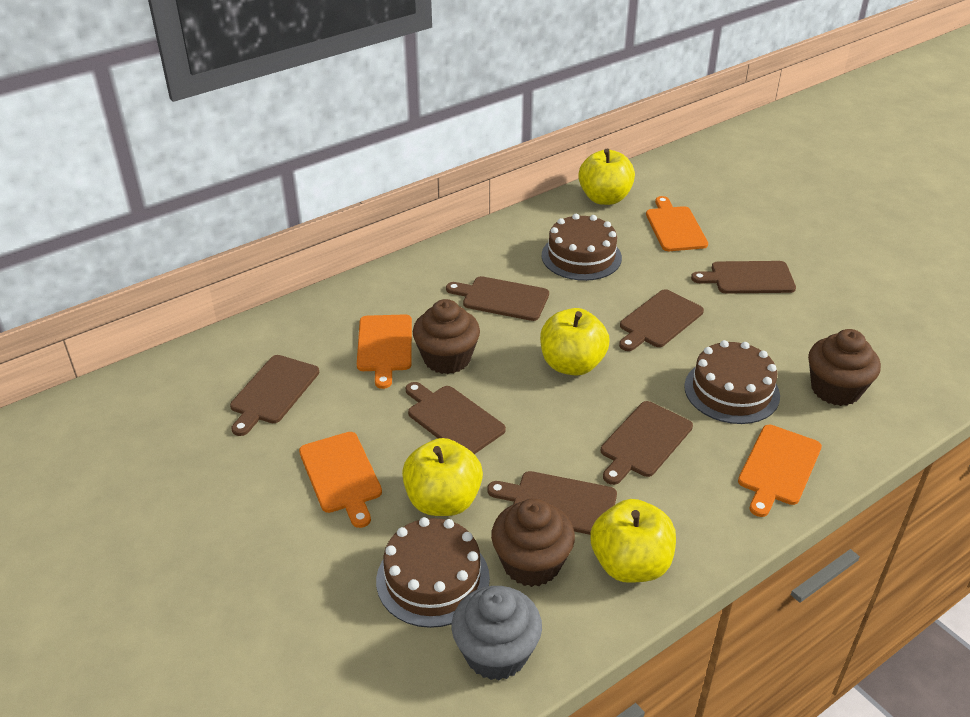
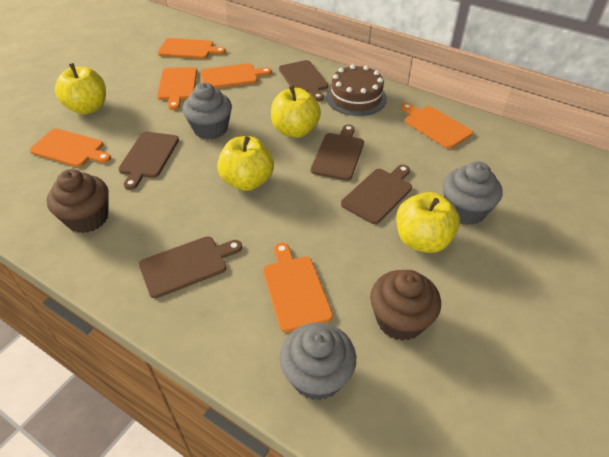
brown cake: [376,517,490,628] [542,214,622,281] [684,340,780,424] = 3 -> [326,64,387,116] = 1
brown cupcake: [413,299,480,374] [491,498,575,587] [808,329,881,406] = 3 -> [47,169,109,233] [370,270,441,341] = 2
brown cutting board: [230,355,319,436] [406,382,506,454] [446,276,549,321] [487,471,617,535] [601,401,693,485] [619,289,704,351] [691,261,796,294] = 7 -> [118,132,179,190] [139,236,242,298] [279,60,328,101] [311,124,364,181] [341,165,412,224] = 5
grey cupcake: [451,586,542,680] = 1 -> [183,83,232,140] [280,322,356,401] [443,161,503,225] = 3
orange cutting board: [299,432,382,528] [357,314,412,389] [646,196,708,251] [738,425,822,517] = 4 -> [30,128,111,167] [157,67,197,110] [158,38,226,59] [201,63,272,88] [263,243,333,333] [401,103,473,149] = 6

